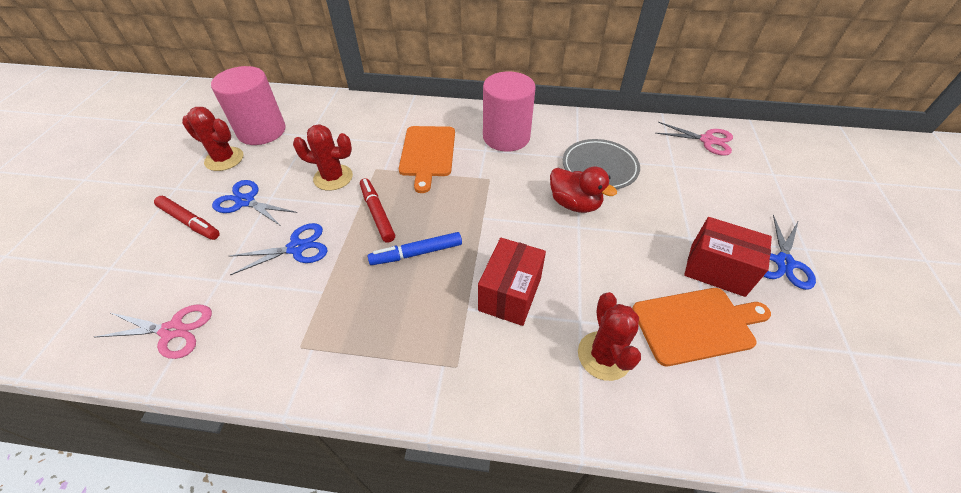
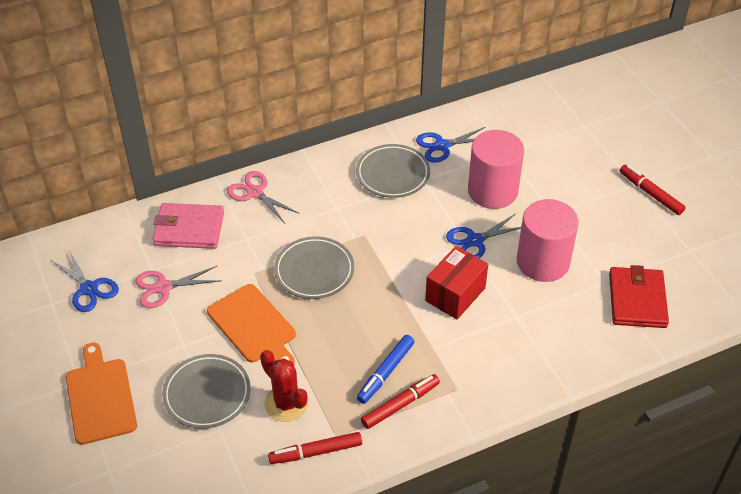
grey plate: [563,139,640,189] = 1 -> [162,354,251,429] [274,236,354,299] [356,144,430,198] = 3
pink wallet: none = 0 -> [152,203,224,249] = 1
red box: [478,238,546,326] [684,217,772,297] = 2 -> [425,246,488,319] = 1
red cactus: [182,107,244,171] [293,124,353,191] [578,292,641,381] = 3 -> [260,350,308,422] = 1
red duck: [550,166,617,213] = 1 -> none = 0
red marker: [154,196,220,240] [360,178,395,243] = 2 -> [268,432,362,464] [361,374,440,429] [620,164,685,215] = 3
red wallet: none = 0 -> [609,265,669,328] = 1

